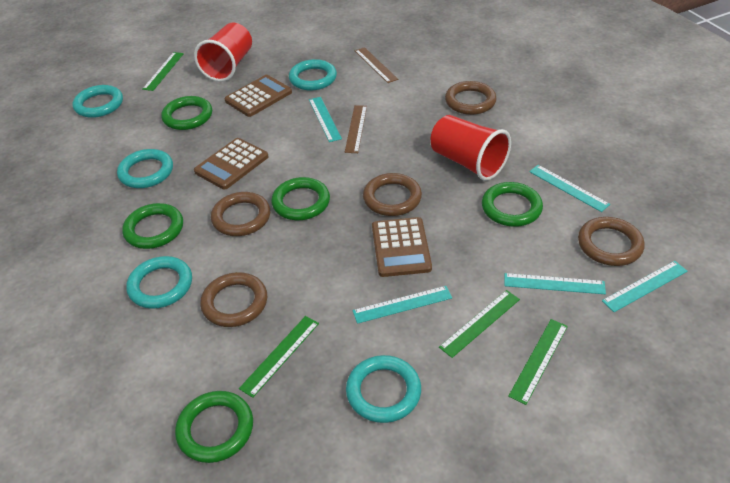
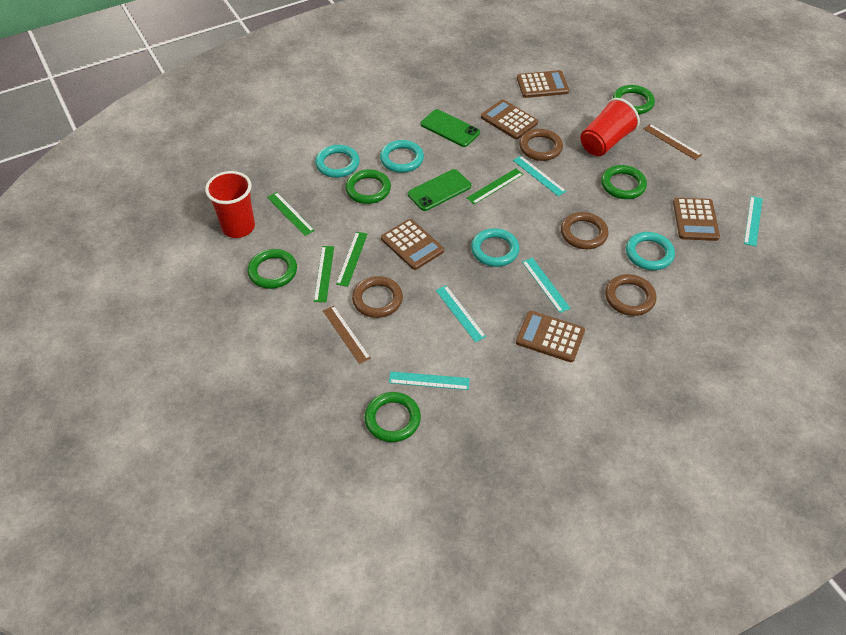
brown calculator: [194,138,269,190] [224,75,292,117] [372,217,432,277] = 3 -> [381,219,444,270] [481,99,538,139] [516,311,585,362] [517,70,569,98] [673,198,720,241] = 5
brown ring: [200,272,267,327] [211,192,270,236] [363,173,422,216] [445,81,496,115] [578,217,645,266] = 5 -> [352,276,403,318] [519,129,563,161] [561,212,609,249] [605,274,656,316] = 4
green phone: none = 0 -> [408,169,471,211] [421,109,480,147] = 2
turquoise ring: [73,85,123,118] [117,149,173,188] [126,256,192,309] [289,59,337,91] [346,355,421,423] = 5 -> [315,145,360,178] [380,140,424,173] [471,228,520,267] [626,232,675,270] = 4

